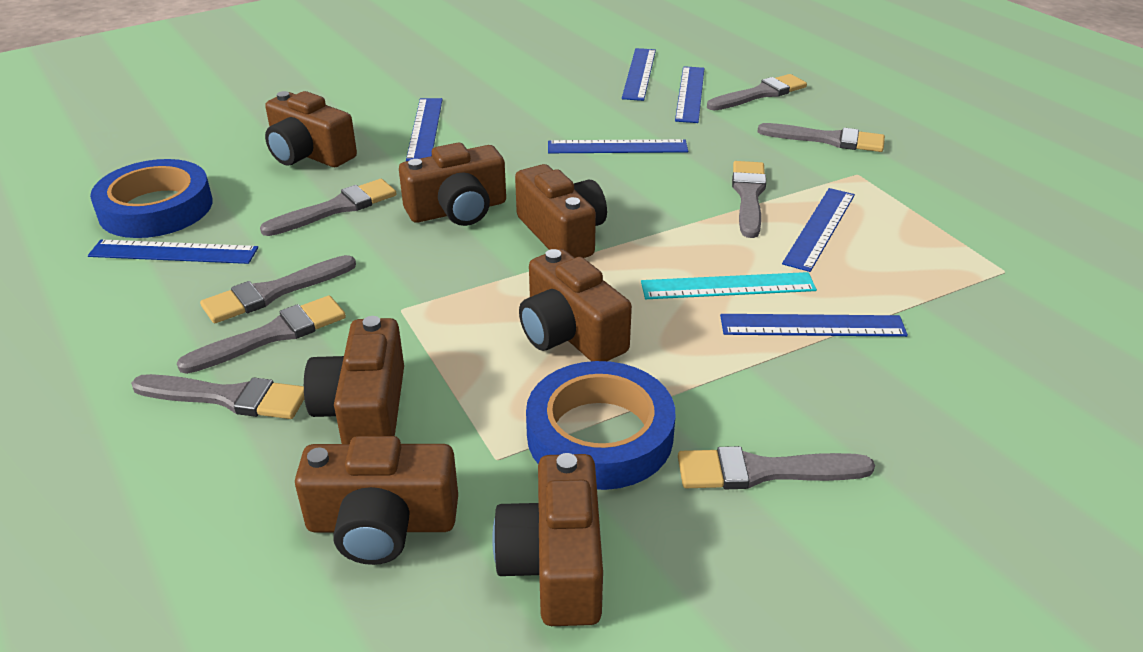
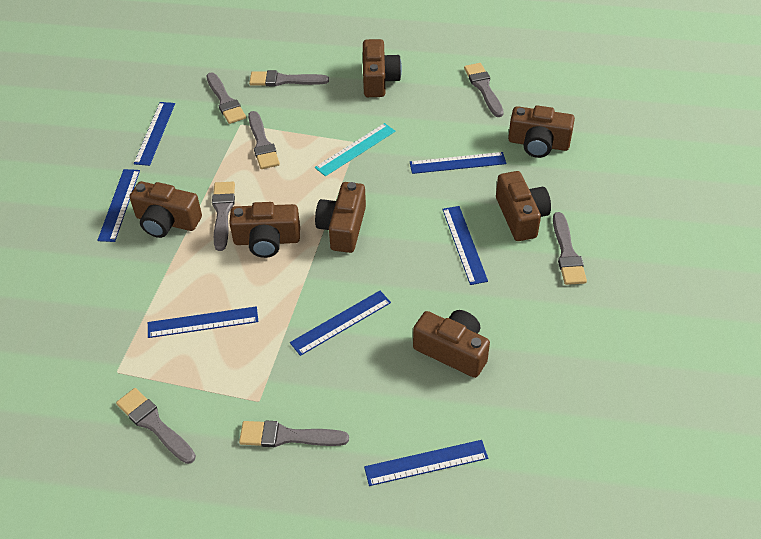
blue tape: [90,159,212,238] [526,361,675,490] = 2 -> none = 0

